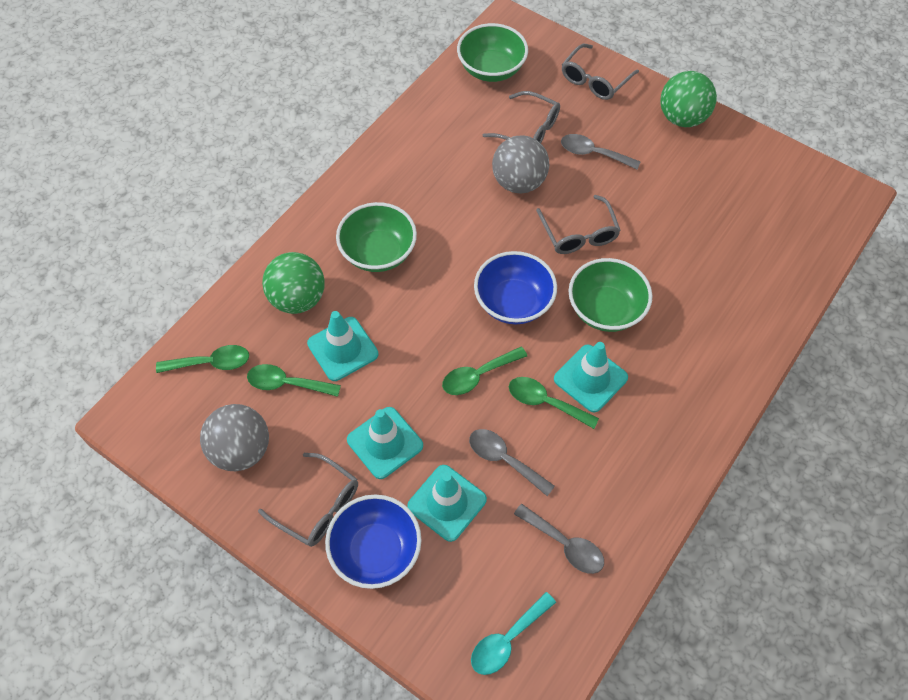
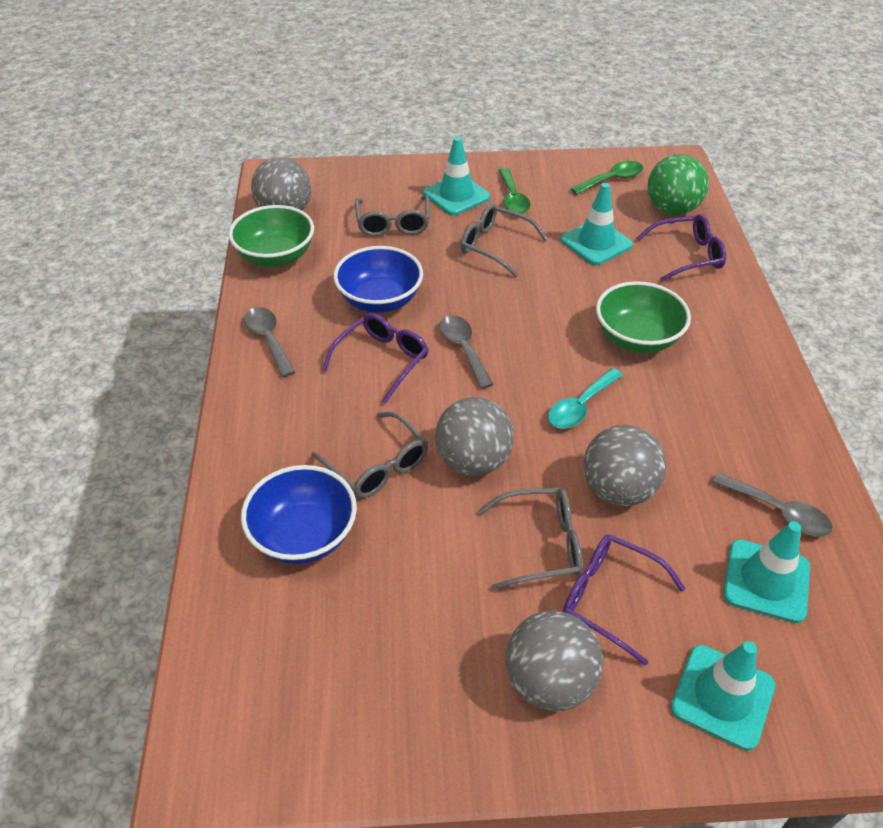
green ball: [262,252,325,314] [660,71,717,127] = 2 -> [648,154,709,215] = 1
green bowl: [336,202,417,272] [457,23,528,82] [569,258,652,332] = 3 -> [228,205,314,267] [596,281,691,353] = 2
green spoon: [156,345,249,373] [247,364,341,397] [442,347,527,395] [509,377,599,429] = 4 -> [499,168,530,214] [570,161,643,195] = 2
grey ball: [200,404,269,471] [492,135,549,193] = 2 -> [251,157,311,210] [435,397,514,476] [505,610,603,711] [583,425,666,506] = 4
purple glasses: none = 0 -> [322,313,429,404] [563,534,686,666] [637,214,726,282] = 3

